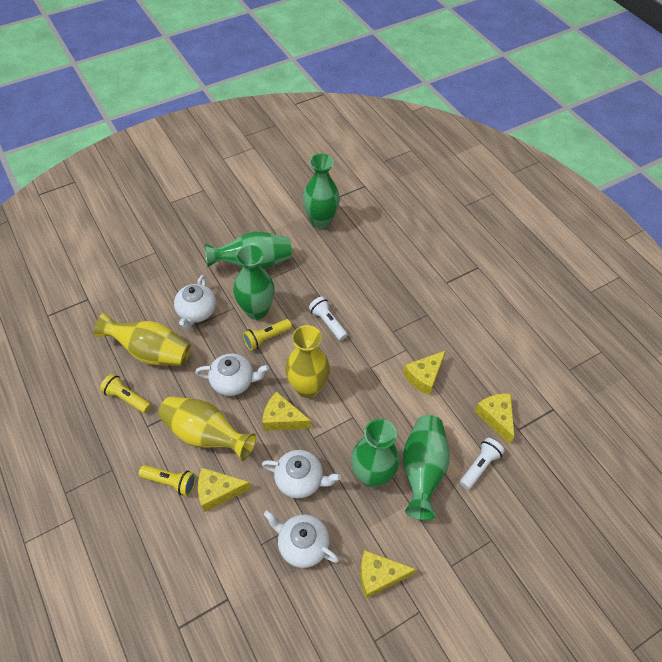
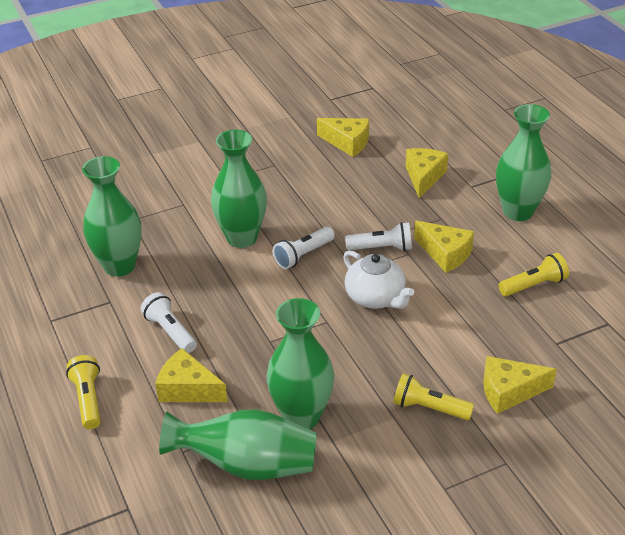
white flashlight: [309,296,348,341] [460,438,505,490] = 2 -> [141,292,197,353] [273,227,335,269] [345,222,412,251] = 3
white teapot: [174,275,216,329] [195,354,269,396] [262,450,341,499] [264,510,339,568] = 4 -> [343,250,414,309] = 1
yellow vase: [94,312,191,366] [158,396,256,461] [285,325,330,398] = 3 -> none = 0

